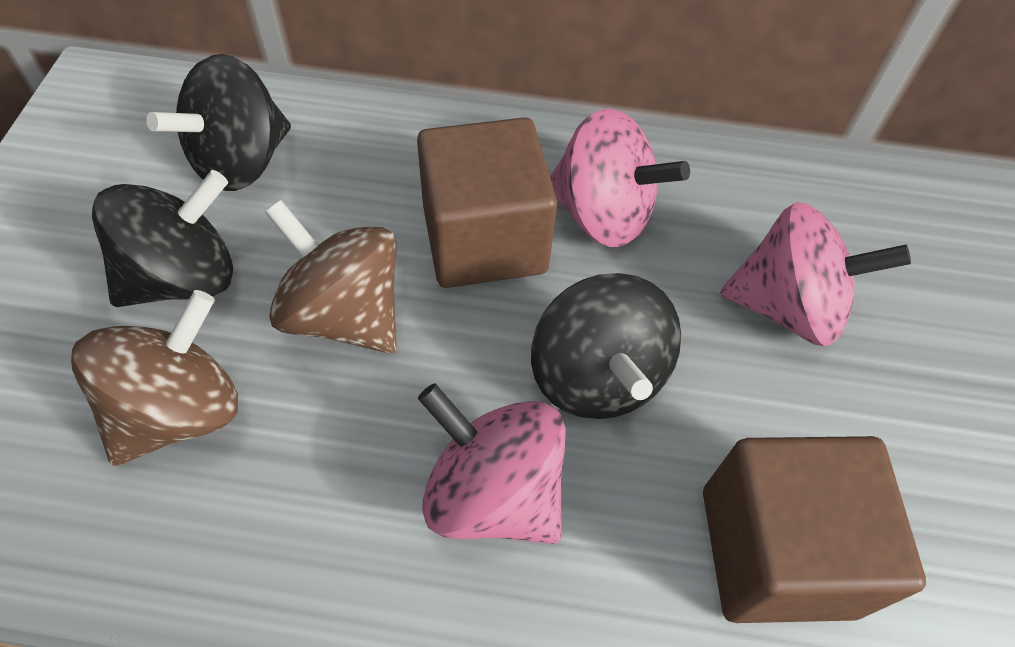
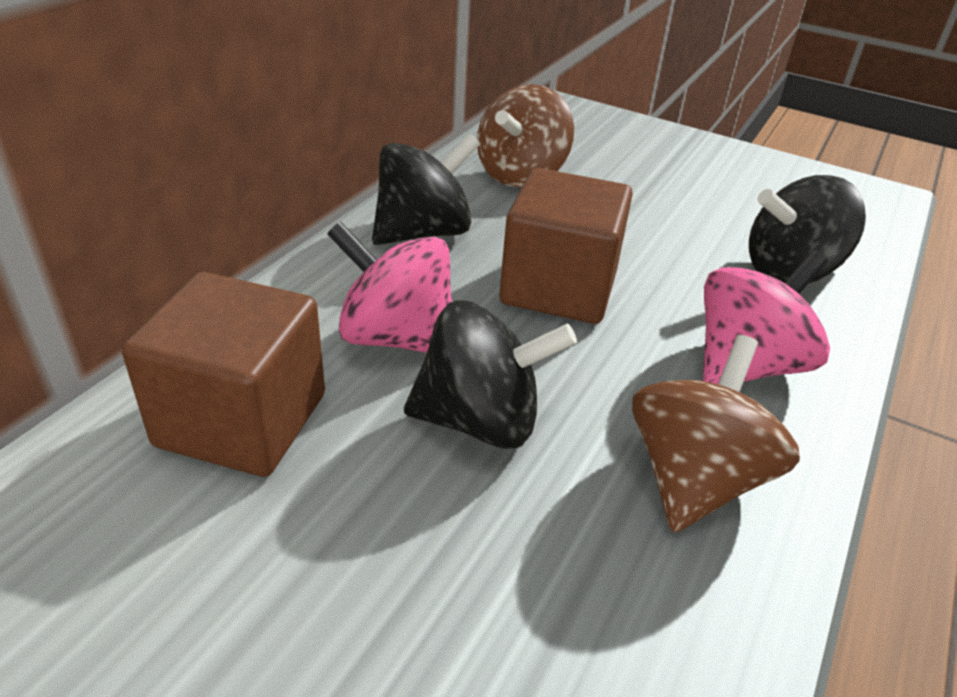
pink spinning top: [418,383,566,544] [550,109,690,247] [720,202,911,346] = 3 -> [327,221,452,353] [703,250,830,384] = 2

